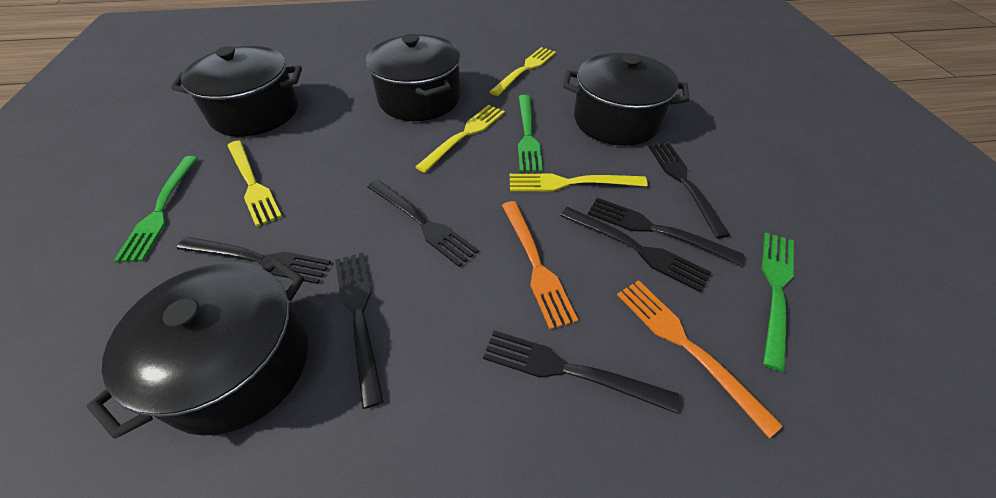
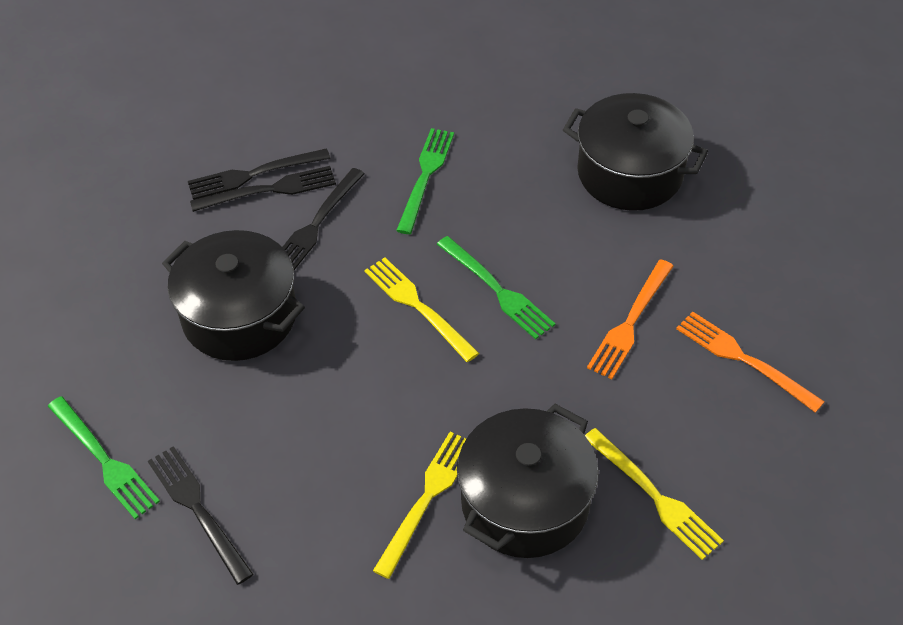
black fork: [177,237,331,284] [335,253,384,409] [367,180,478,267] [483,330,679,414] [560,207,712,292] [588,198,744,266] [649,143,730,238] = 7 -> [148,446,254,585] [188,148,331,200] [190,166,336,212] [282,168,365,270] = 4
black pot: [86,258,308,438] [171,46,302,137] [366,34,461,121] [563,53,689,146] = 4 -> [162,230,305,361] [457,404,599,558] [563,93,708,211] = 3
yellow fork: [227,140,282,227] [416,105,505,173] [490,47,556,96] [510,174,648,191] = 4 -> [364,257,479,362] [373,432,466,579] [585,428,724,560] = 3

